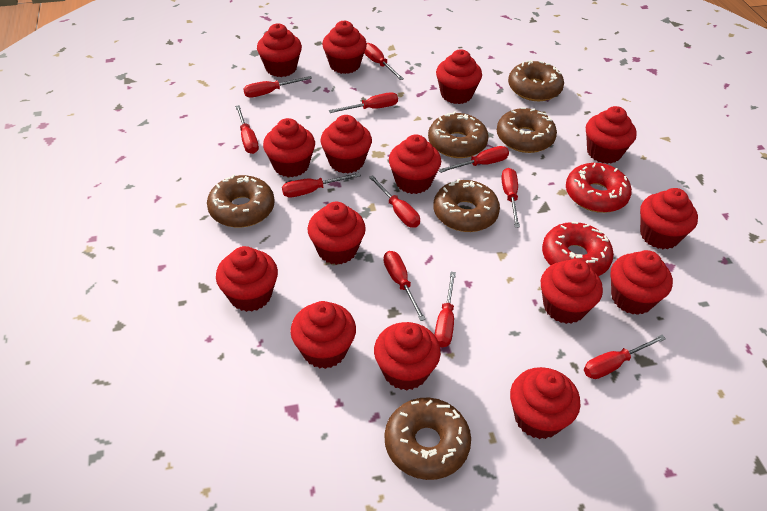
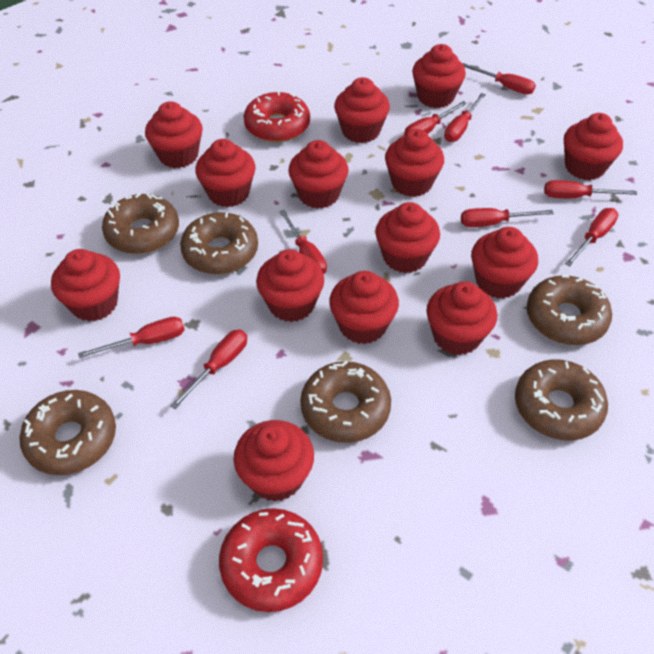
red cupcake: [216,246,278,312] [257,23,302,77] [263,118,315,177] [291,301,356,369] [307,202,366,265] [320,115,372,174] [322,21,367,74] [374,322,441,390] [389,134,441,194] [436,49,482,104] [510,367,580,439] [541,259,603,324] [586,106,637,164] [611,250,673,315] [640,188,698,249] = 15 -> [51,249,120,322] [145,101,203,168] [195,139,256,207] [234,420,314,502] [256,249,324,322] [288,140,349,209] [329,271,399,344] [334,77,390,143] [375,202,440,273] [385,129,444,197] [412,44,466,108] [426,281,497,355] [471,227,538,299] [564,113,623,180] = 14
red screwdriver: [235,105,259,154] [243,76,312,98] [282,173,361,197] [329,92,398,113] [364,43,404,80] [369,175,420,228] [384,251,426,321] [435,272,456,348] [439,146,509,173] [501,168,520,227] [584,335,666,379] = 11 -> [78,317,185,358] [170,330,247,409] [279,210,327,274] [404,101,467,135] [444,93,486,142] [461,208,554,227] [463,63,536,94] [544,180,637,198] [565,208,618,267] = 9

